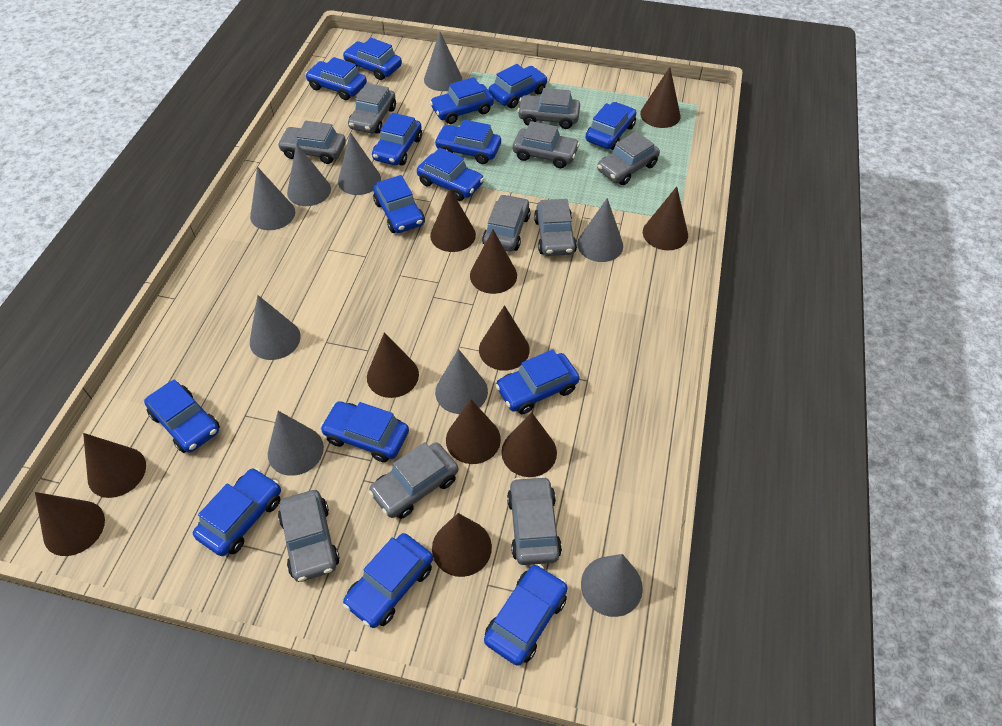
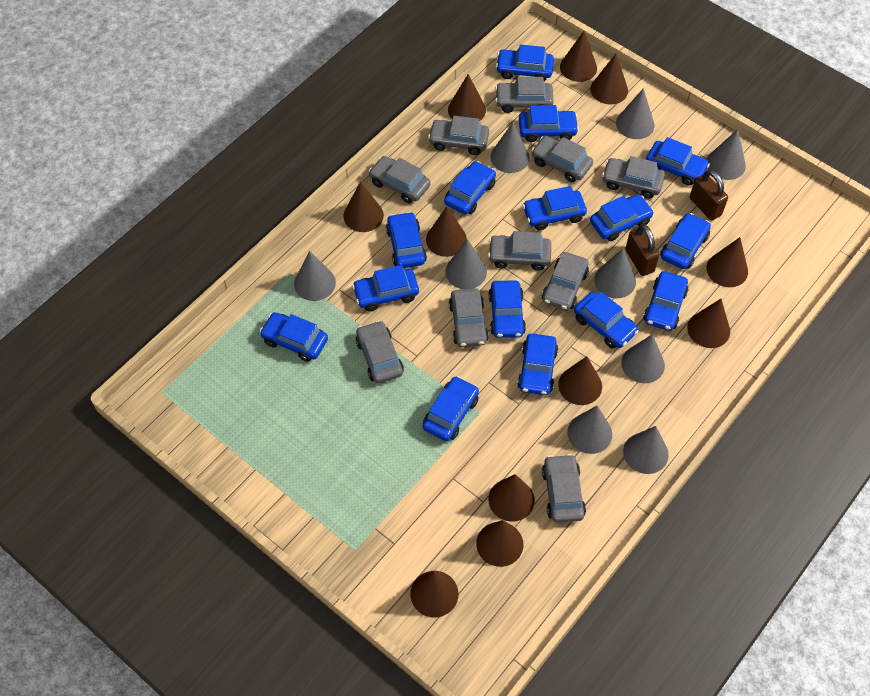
brown padlock: none = 0 -> [625,224,660,276] [690,170,728,220] = 2

